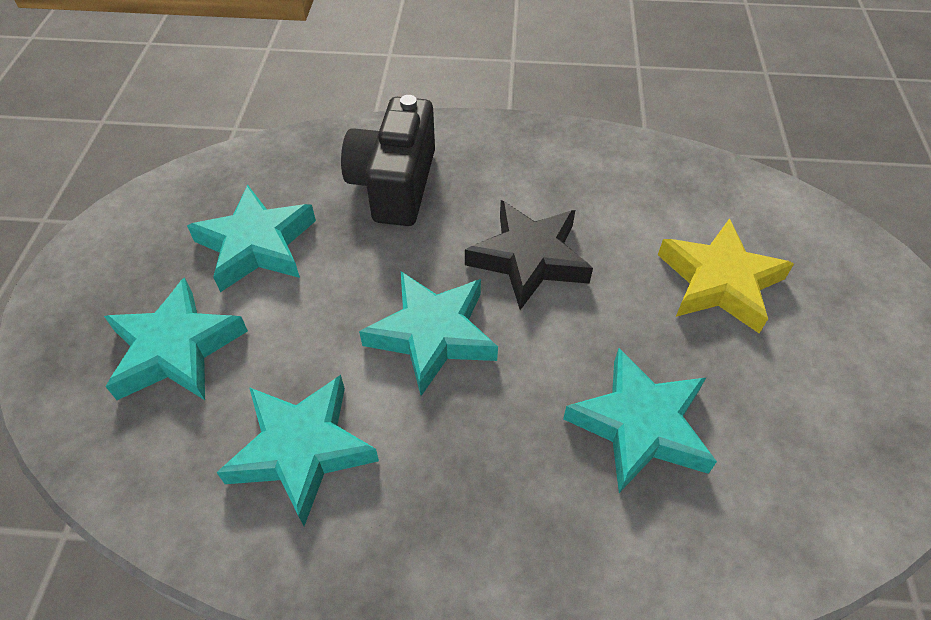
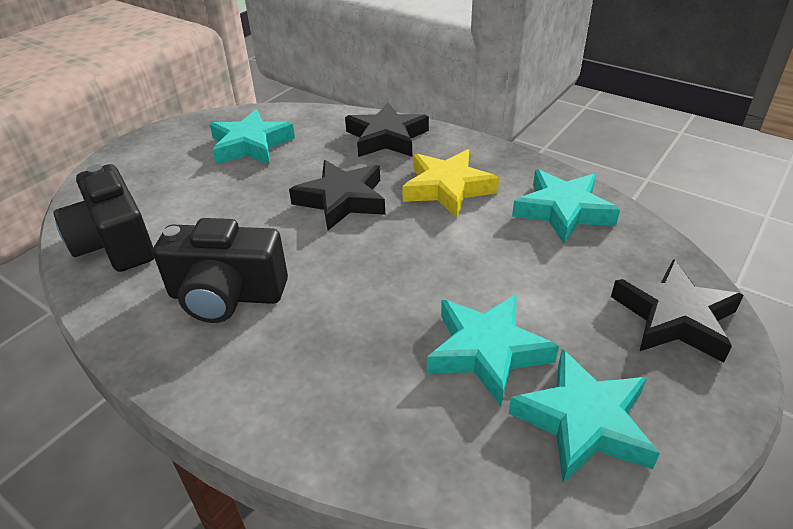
black camera: [341,95,435,226] = 1 -> [54,164,154,272] [153,218,288,323] = 2
black star: [465,200,593,310] = 1 -> [289,160,385,231] [345,102,429,157] [611,259,744,363] = 3
turquoise star: [104,277,248,400] [187,185,316,292] [216,375,379,526] [359,271,498,396] [563,348,717,493] = 5 -> [210,109,295,165] [427,294,559,406] [509,349,660,483] [512,169,620,243] = 4

